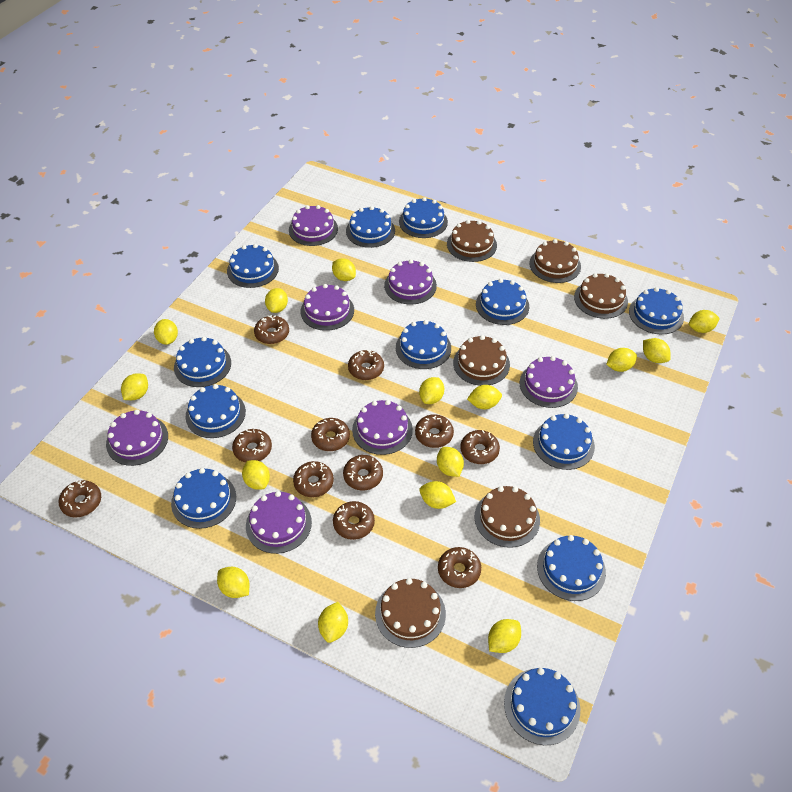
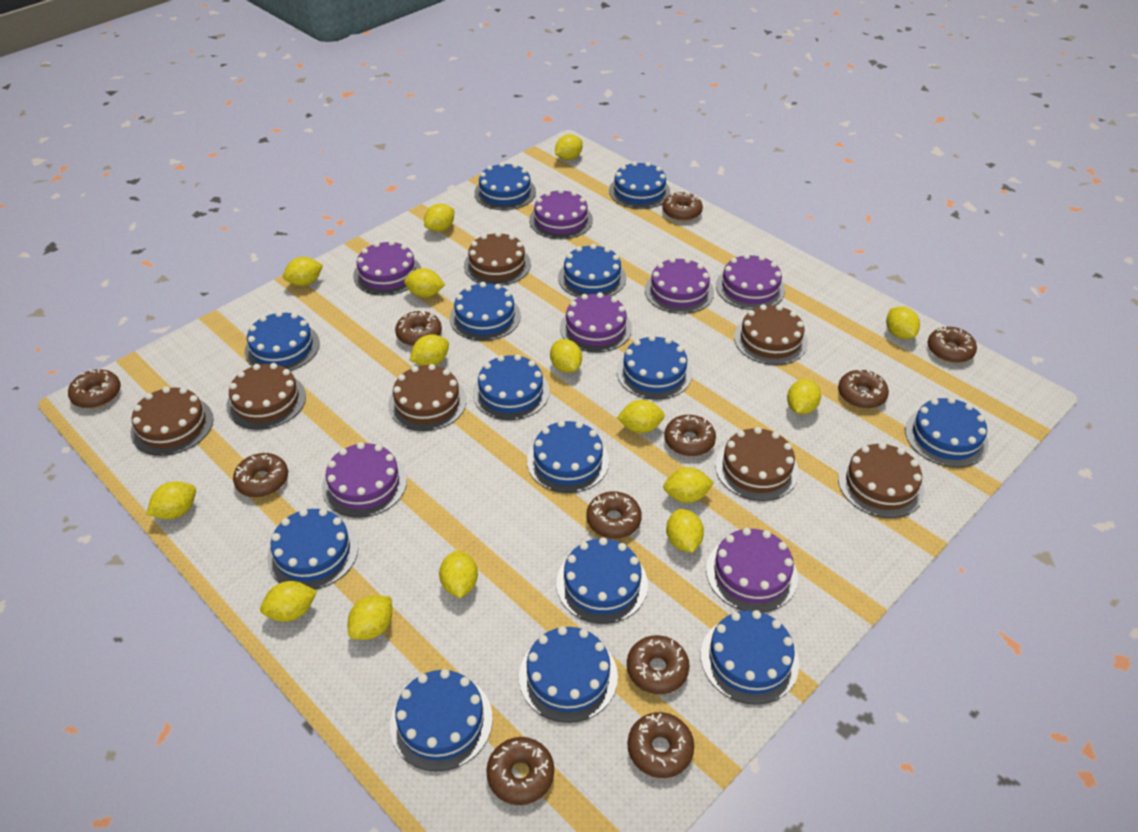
blue cake: [171,468,236,529] [174,337,231,387] [186,384,246,438] [227,244,279,288] [346,206,395,248] [396,320,451,369] [399,197,448,238] [476,279,529,325] [504,668,580,745] [533,413,595,470] [537,535,606,601] [629,287,684,334] = 12 -> [245,311,320,371] [268,508,358,589] [390,669,493,771] [450,282,521,341] [473,354,550,420] [475,162,536,210] [519,626,618,723] [527,420,609,493] [556,537,648,624] [558,244,626,298] [609,161,670,209] [617,335,692,400] [701,610,799,705] [905,397,988,467] = 14
brown cake: [375,578,446,648] [447,220,497,262] [453,335,510,386] [475,486,540,548] [529,239,581,283] [574,273,628,319] = 6 -> [131,387,214,456] [227,363,306,430] [388,364,466,431] [464,232,531,286] [715,427,799,501] [734,304,808,365] [838,442,924,518] = 7

